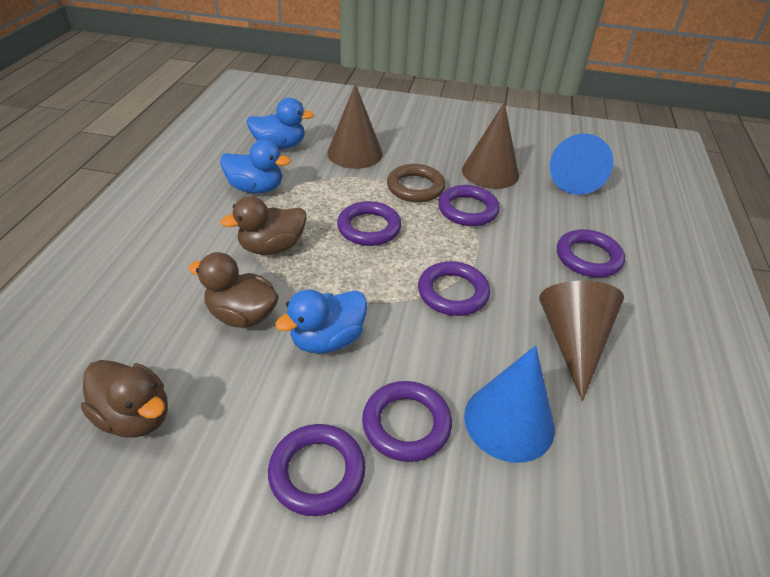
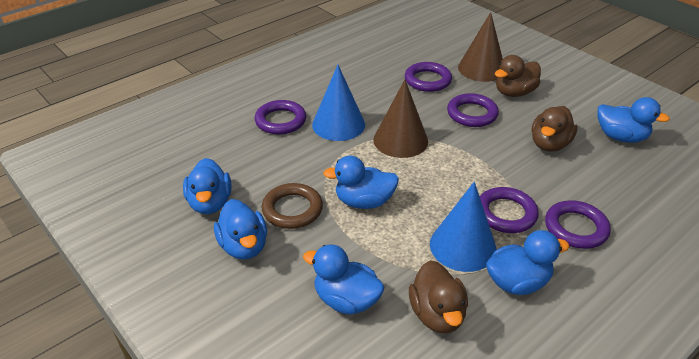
blue duck: [220,139,291,193] [247,98,314,149] [275,289,367,353] = 3 -> [183,158,231,214] [214,199,267,260] [303,245,384,315] [323,155,399,209] [486,230,569,295] [598,97,670,143] = 6
brown cone: [327,84,383,169] [462,102,519,189] [539,281,624,401] = 3 -> [373,80,428,158] [458,12,503,82] = 2
purple ring: [268,424,366,516] [337,201,401,246] [362,381,452,462] [418,261,490,316] [438,185,500,226] [557,229,625,277] = 6 -> [255,100,306,134] [405,62,452,92] [447,93,499,127] [480,187,539,233] [545,200,611,249] = 5

